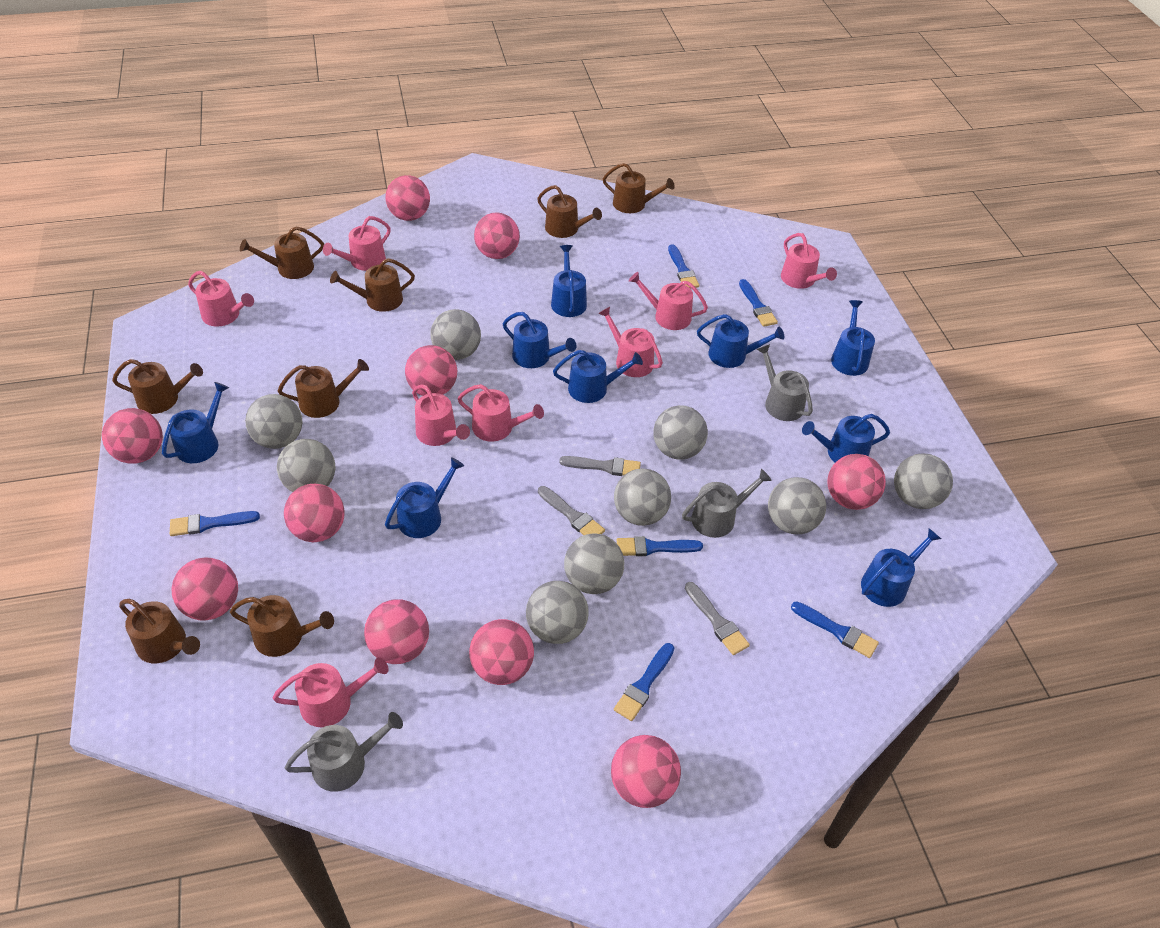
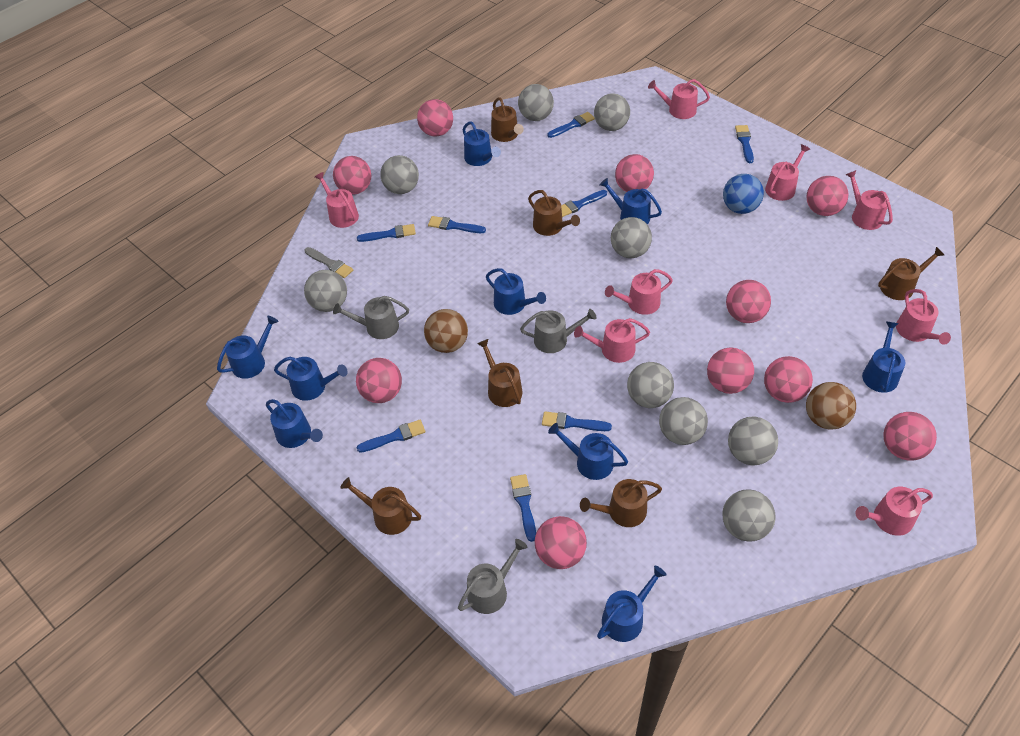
blue ball: none = 0 -> [723,174,764,214] = 1
blue brush: [170,511,260,536] [614,643,674,721] [617,536,703,556] [668,244,699,289] [739,279,778,327] [791,601,879,658] = 6 -> [357,224,416,242] [357,420,425,453] [428,216,486,233] [510,474,536,542] [542,411,612,431] [547,112,595,138] [561,190,607,217] [735,125,754,163] = 8
brown ball: none = 0 -> [424,309,468,353] [806,382,856,429] = 2
brown watering can: [112,359,203,414] [119,599,200,663] [230,595,334,657] [240,226,324,279] [278,359,369,418] [330,258,415,312] [537,185,602,238] [603,163,675,213] = 8 -> [340,477,421,535] [477,339,522,407] [491,97,524,142] [528,190,580,236] [580,479,662,527] [878,247,944,300] = 6
grey brush: [538,486,605,535] [559,456,641,476] [685,582,750,655] = 3 -> [304,247,353,278] = 1

